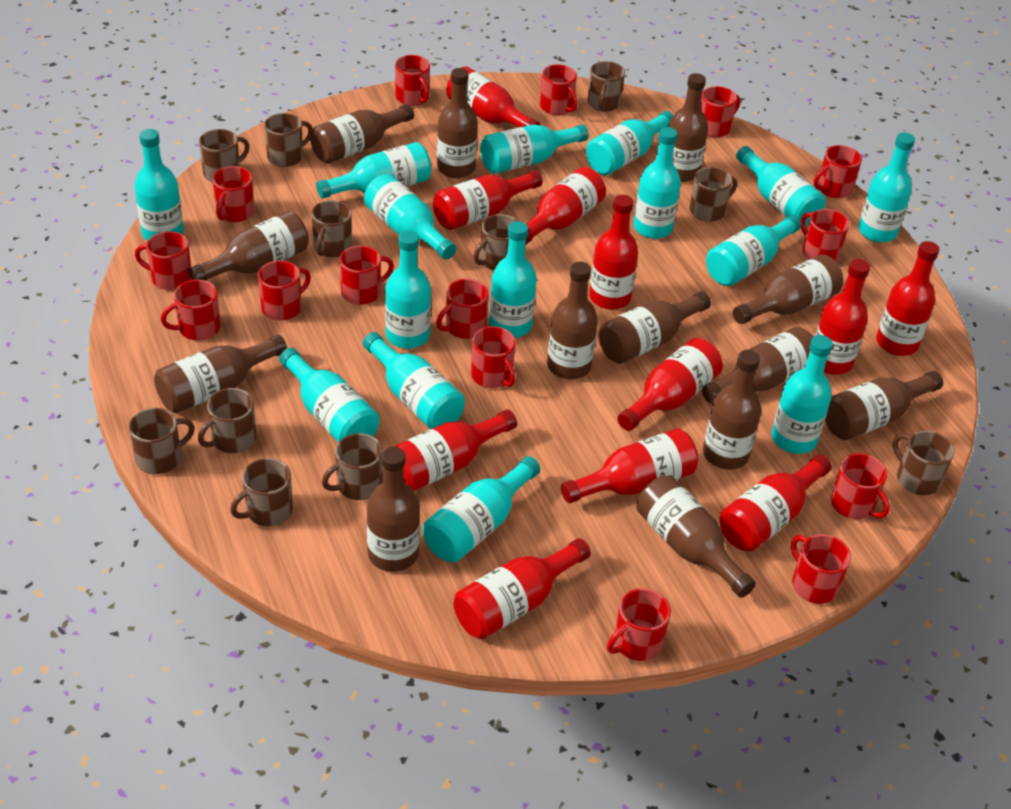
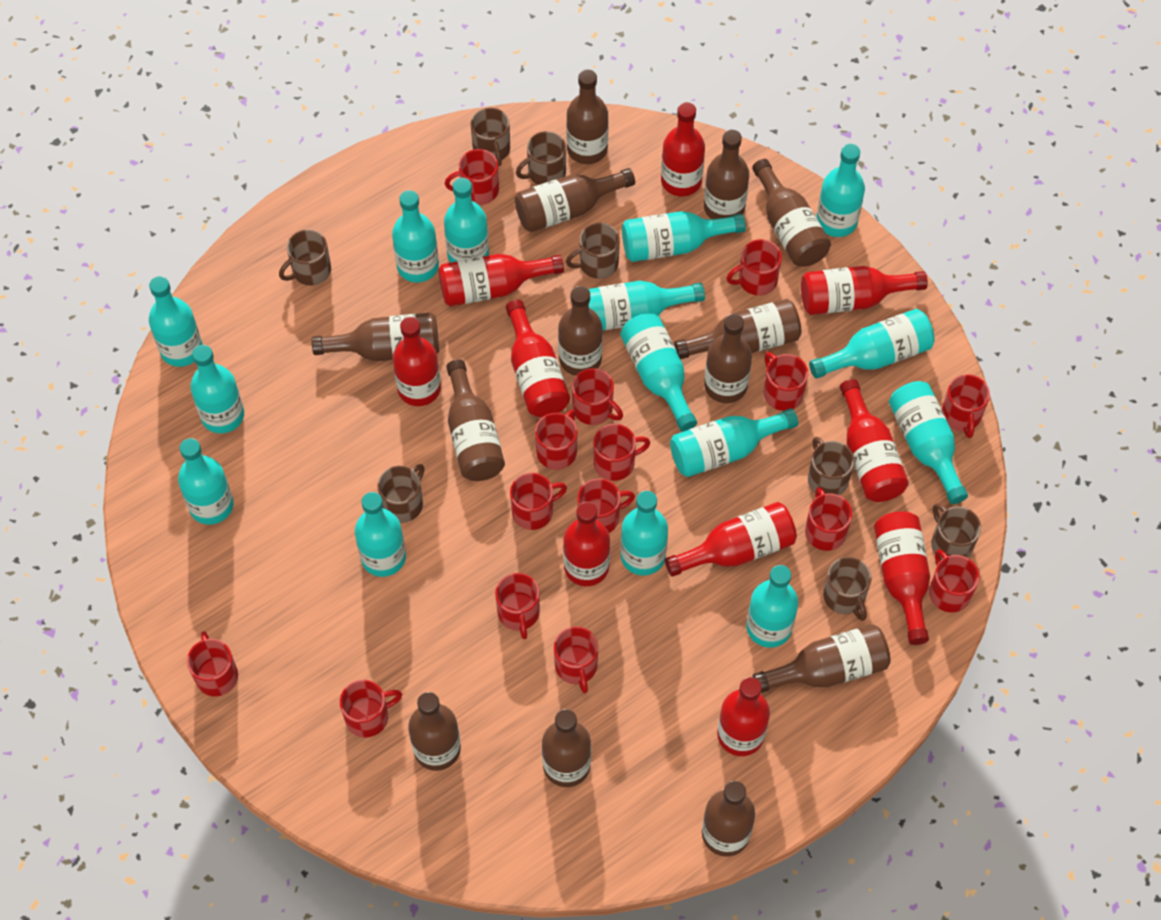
brown mug: [129,408,195,474] [198,388,257,453] [199,129,249,182] [230,458,293,526] [264,113,312,167] [311,200,352,258] [322,433,383,500] [474,214,518,271] [587,61,625,112] [689,167,737,222] [893,431,954,495] = 11 -> [279,229,331,286] [377,464,425,523] [470,108,510,166] [516,131,566,185] [566,223,620,279] [808,437,854,495] [823,557,872,621] [931,503,981,560] = 8
red bottle: [394,409,517,491] [433,170,542,230] [447,66,540,127] [454,538,591,639] [525,167,606,245] [561,428,698,503] [589,195,638,310] [617,338,723,431] [719,454,832,552] [815,259,870,375] [876,241,940,356] = 11 -> [393,317,441,406] [439,254,564,306] [506,300,570,417] [563,502,610,586] [661,102,705,196] [665,502,797,577] [717,677,770,756] [801,266,928,315] [840,379,909,502] [874,511,930,645] = 10

